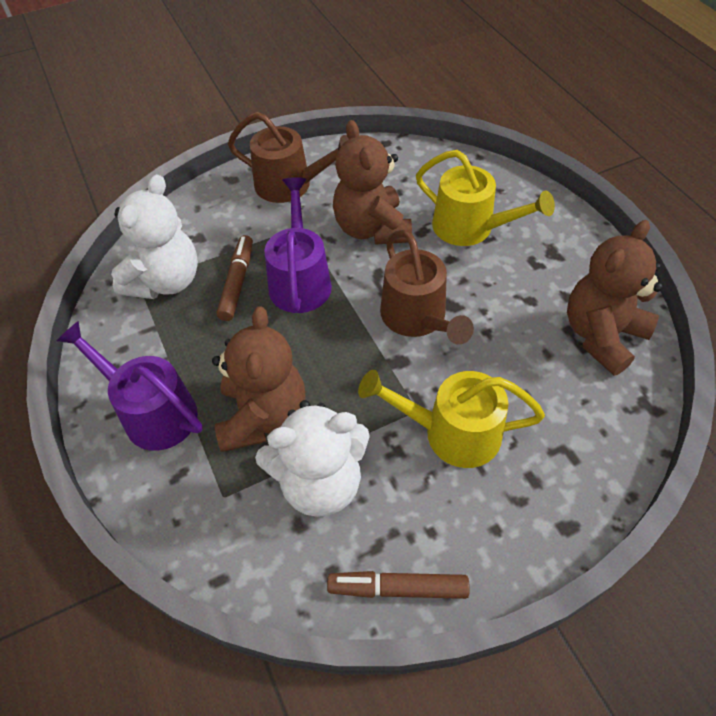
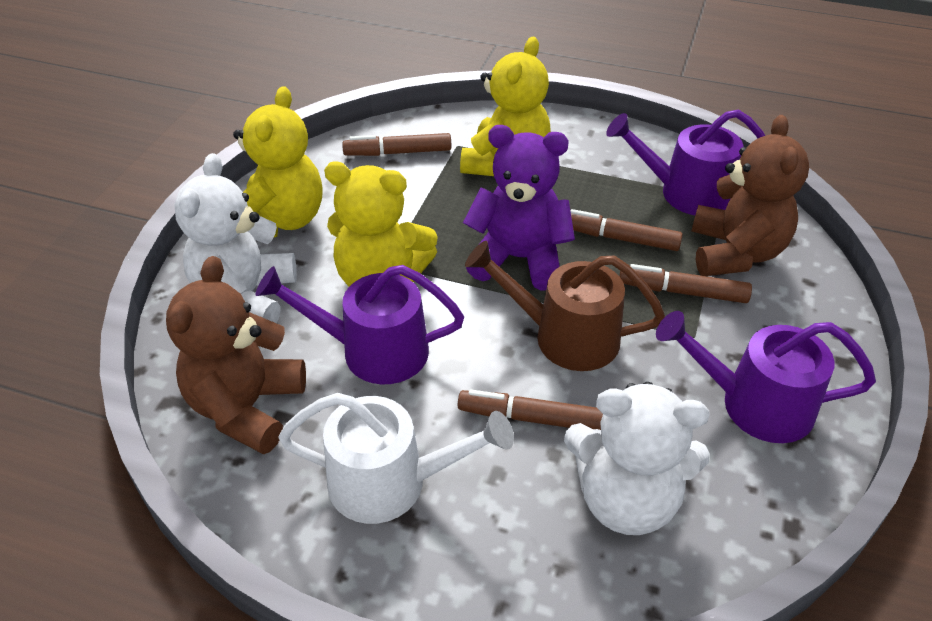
brown marker: [217,235,253,321] [327,571,470,599] = 2 -> [342,133,451,156] [458,389,603,430] [570,209,683,251] [619,264,752,303] = 4
brown teddy bear: [212,306,306,452] [333,120,412,245] [567,220,663,376] = 3 -> [166,256,306,454] [691,115,809,276] = 2
brown watering can: [228,112,349,203] [380,230,474,345] = 2 -> [465,241,665,371] = 1
purple teddy bear: none = 0 -> [463,125,575,291] = 1
purple watering can: [56,321,203,451] [264,177,332,313] = 2 -> [256,265,464,384] [606,110,766,215] [656,311,876,443] = 3
white watering can: none = 0 -> [278,393,514,524] = 1
yellow teddy bear: none = 0 -> [233,86,322,237] [324,161,438,287] [460,37,551,176] = 3
yellow watering can: [358,370,545,468] [416,150,555,246] = 2 -> none = 0

